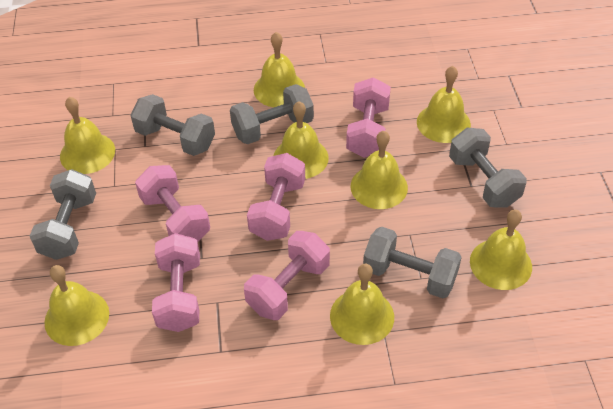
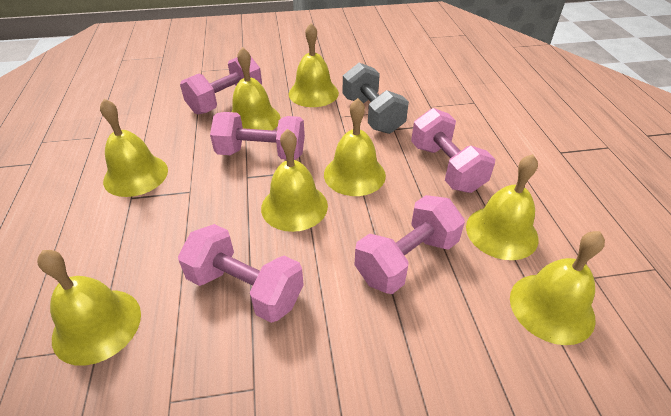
grey dumbbell: [30,169,96,260] [131,94,215,156] [230,84,314,144] [363,227,462,299] [449,128,527,208] = 5 -> [343,62,409,134] = 1

